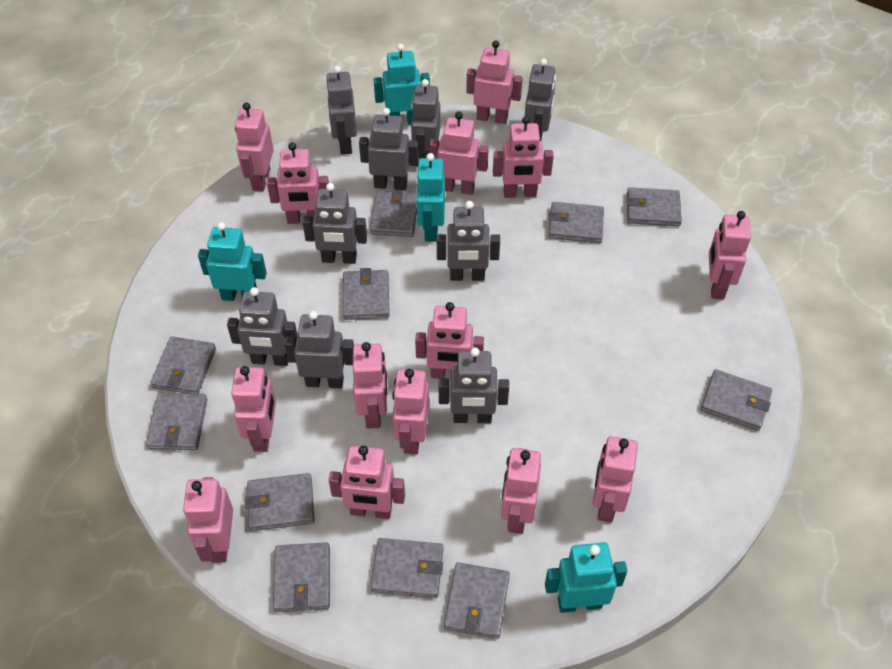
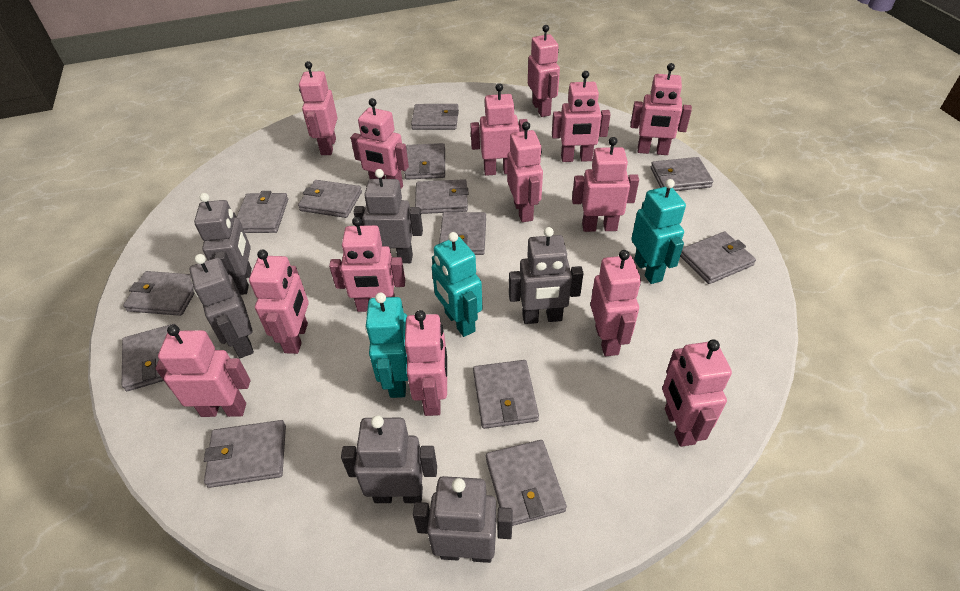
grey robot: [227,287,297,366] [284,311,354,388] [302,183,367,264] [326,66,357,155] [359,108,419,190] [411,79,440,159] [437,201,500,281] [439,347,509,423] [525,58,556,141] = 9 -> [190,254,254,358] [194,193,252,295] [341,415,437,503] [354,169,423,263] [413,476,513,563] [509,227,584,324] = 6
grey wallet: [146,393,208,450] [150,336,216,394] [245,473,315,531] [273,542,330,612] [343,268,390,320] [370,189,417,237] [371,538,443,598] [444,562,510,639] [548,202,604,243] [627,187,682,226] [701,369,772,431] = 11 -> [122,324,176,391] [123,271,195,316] [204,420,286,488] [237,191,288,233] [298,180,362,218] [404,143,445,180] [411,104,459,130] [415,179,468,214] [439,212,486,255] [473,360,539,429] [486,440,567,526] [651,157,713,191] [680,232,756,284] = 13
turquoise robot: [198,222,267,301] [374,44,430,125] [416,153,445,242] [545,542,627,613] = 4 -> [365,292,408,398] [432,232,482,337] [631,179,686,284] = 3

